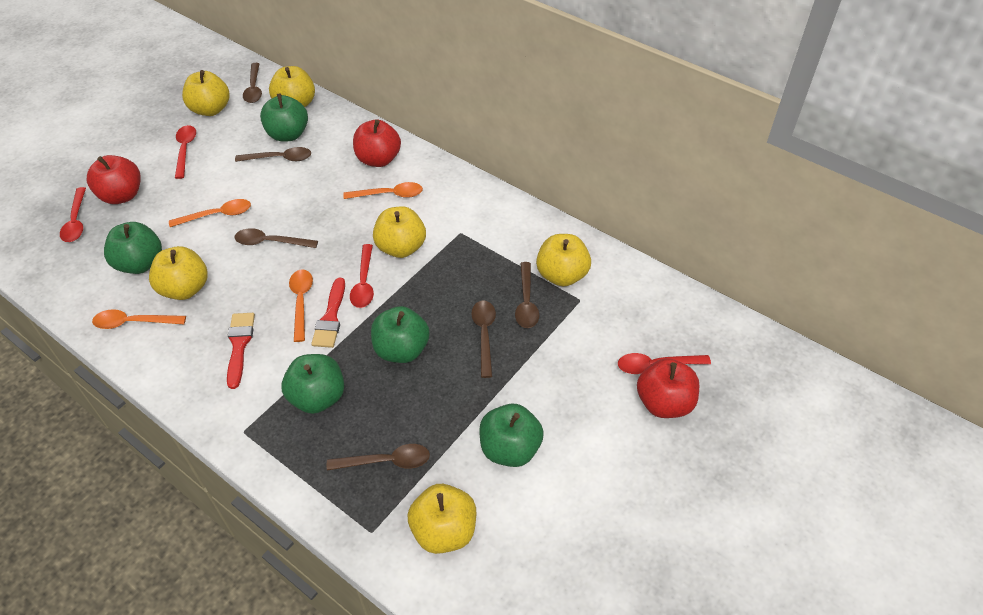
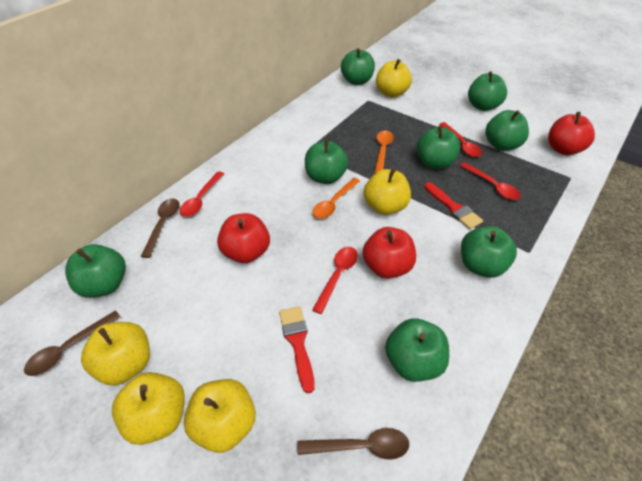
brown spoon: [234,228,318,248] [235,147,311,162] [243,63,262,103] [327,444,430,471] [471,300,496,378] [515,262,539,328] = 6 -> [24,311,120,376] [141,198,179,258] [298,428,409,460] = 3
green apple: [104,222,162,274] [260,94,308,142] [281,354,344,414] [371,306,430,363] [479,404,544,467] = 5 -> [65,244,126,298] [305,139,348,184] [341,48,375,85] [385,318,449,382] [417,126,460,169] [461,226,517,278] [468,71,507,111] [485,110,529,151] = 8
orange spoon: [92,309,186,329] [169,199,251,227] [289,269,313,342] [343,182,423,199] = 4 -> [312,178,360,219] [375,130,394,173] = 2
yellow apple: [149,246,208,300] [182,70,230,116] [269,66,315,107] [373,206,426,258] [408,484,476,554] [536,234,591,287] = 6 -> [81,322,150,386] [112,372,185,445] [184,379,256,453] [363,168,411,215] [376,59,412,98] = 5

